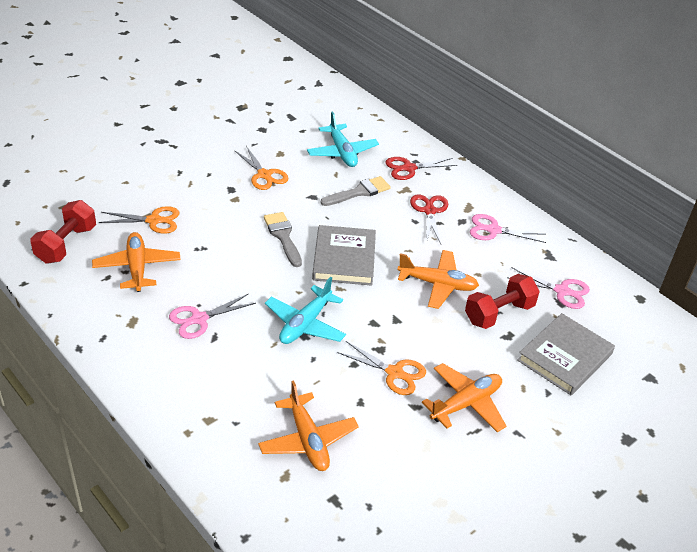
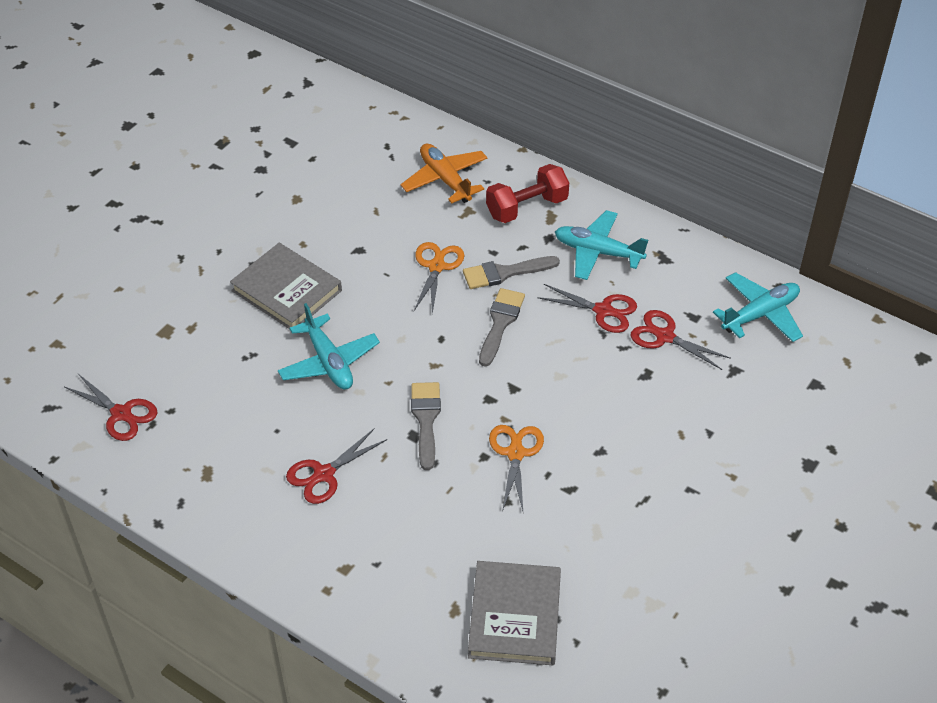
grey brush: [264,212,302,267] [320,176,391,206] = 2 -> [411,382,441,470] [463,256,560,289] [479,288,525,367] = 3
orange plane: [92,232,181,292] [258,381,359,471] [397,250,479,309] [422,363,506,432] = 4 -> [401,143,488,204] = 1
orange scissors: [99,206,180,233] [234,146,288,190] [337,341,426,395] = 3 -> [414,242,464,314] [489,425,544,512] = 2
pink scissors: [169,293,256,339] [470,214,546,243] [507,267,590,309] = 3 -> none = 0
red dumbbell: [30,200,96,264] [465,274,540,329] = 2 -> [486,164,569,223] = 1
red scissors: [385,157,457,180] [410,194,448,244] = 2 -> [65,374,157,441] [286,429,387,504] [537,284,637,333] [631,310,731,370] = 4
turquoise plane: [265,276,346,344] [307,111,379,167] = 2 -> [278,303,380,390] [555,210,648,280] [713,272,803,342] = 3

